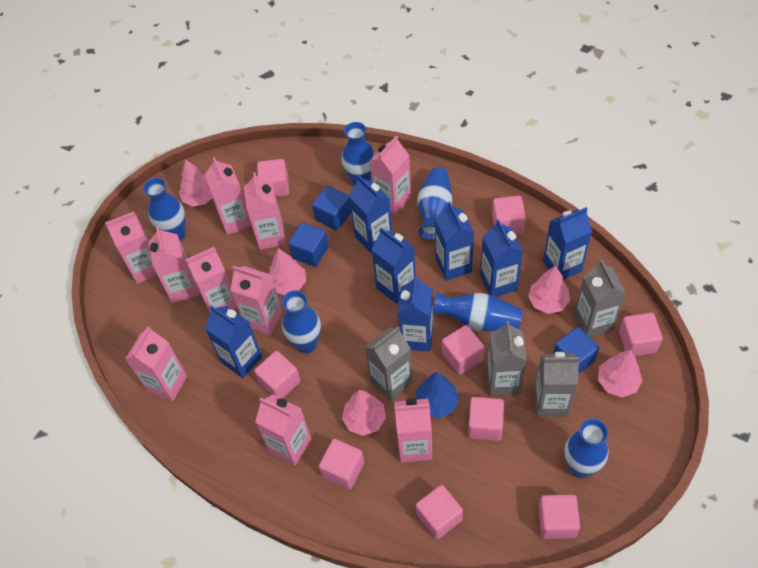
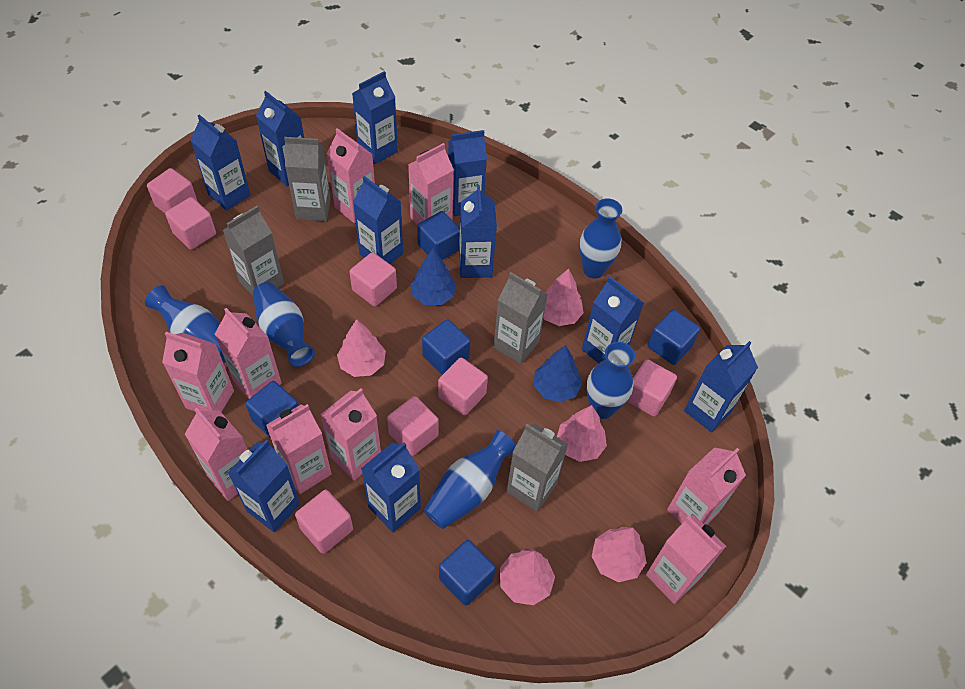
blue carton: [205,305,262,378] [349,175,392,253] [371,228,416,304] [398,276,433,352] [435,202,474,281] [480,219,523,297] [543,207,592,280] = 7 -> [190,115,251,211] [227,440,300,532] [256,91,304,186] [352,71,398,164] [353,176,403,264] [361,442,421,533] [448,130,487,216] [459,185,497,278] [582,276,644,363] [684,341,758,433] = 10
blue cube: [288,223,328,267] [312,186,351,230] [553,327,599,374] = 3 -> [246,381,299,438] [417,211,460,260] [422,319,471,375] [439,540,496,606] [648,309,700,365] = 5
blue tree: [416,372,459,418] = 1 -> [410,249,456,305] [534,345,582,403] = 2
blue vase: [143,178,186,241] [282,290,321,353] [342,122,375,186] [418,167,452,240] [433,292,522,331] [564,418,608,478] = 6 -> [145,285,226,363] [253,282,315,367] [424,430,516,529] [580,198,622,278] [587,342,635,419] = 5
pink carton: [105,212,158,284] [125,326,187,401] [148,226,199,303] [185,247,237,313] [205,157,252,235] [230,266,283,335] [244,172,286,250] [255,395,311,465] [370,136,411,215] [394,398,432,463] = 10 -> [162,332,234,412] [185,408,247,501] [215,308,282,399] [266,404,331,494] [320,388,381,480] [326,128,375,223] [408,143,454,225] [646,515,726,604] [667,447,746,525] = 9
pink cube: [254,351,301,399] [257,159,289,197] [319,439,364,489] [416,485,463,539] [442,325,485,375] [468,397,504,441] [492,196,526,235] [538,495,580,539] [619,313,663,356] = 9 -> [147,168,198,213] [165,197,216,250] [295,490,353,554] [350,252,397,307] [387,396,439,456] [438,358,488,416] [627,359,677,417] = 7

